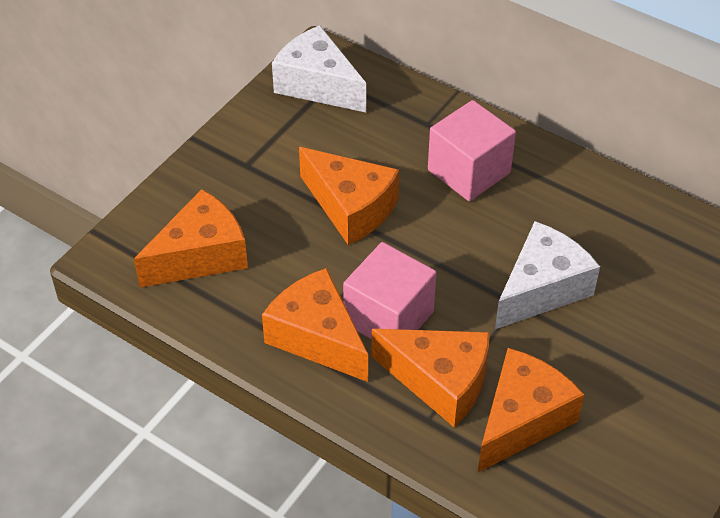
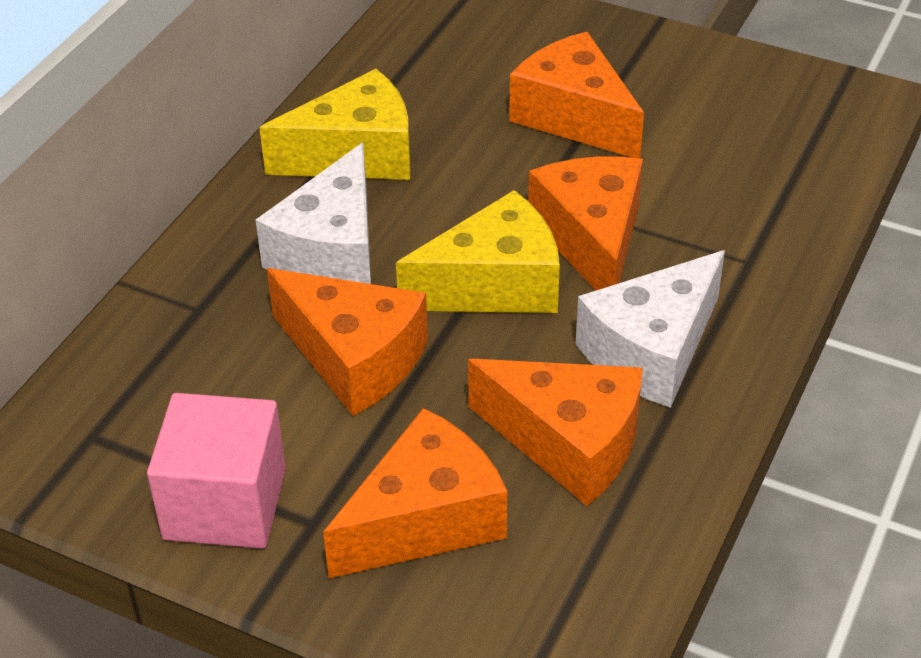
pink cube: [343,242,437,339] [428,100,516,201] = 2 -> [147,393,286,549] = 1
yellow cheese: none = 0 -> [259,69,410,180] [396,190,560,313] = 2

